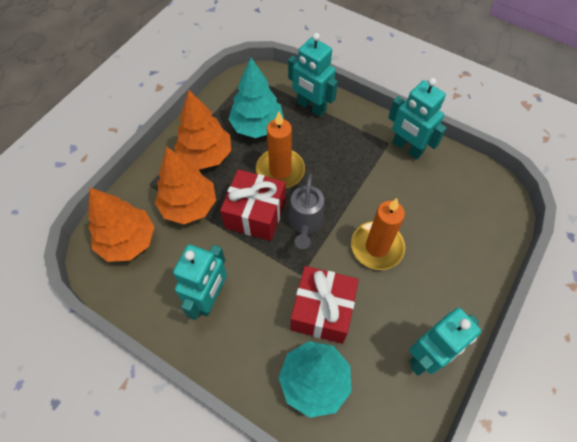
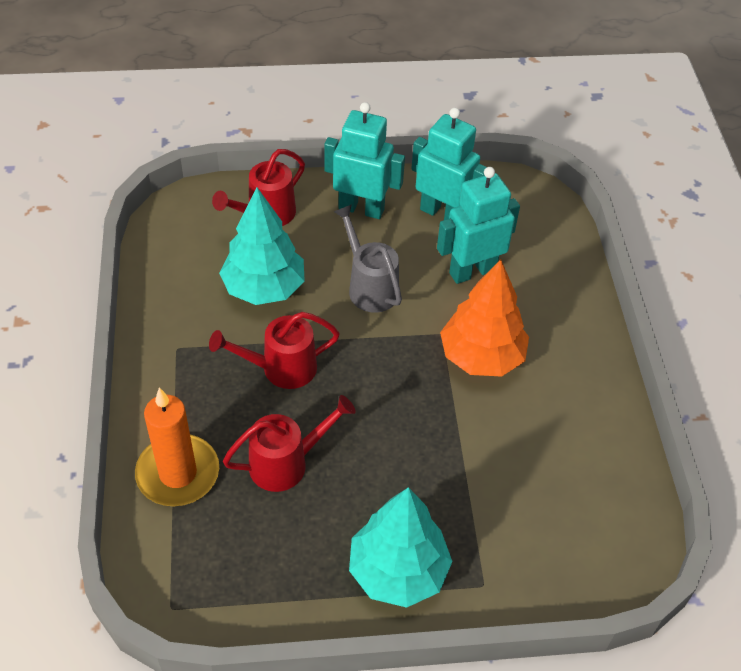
orange candle: [256,112,305,188] [351,198,405,270] = 2 -> [135,387,219,506] = 1
orange tree: [88,188,155,262] [155,147,216,224] [174,89,231,170] = 3 -> [440,259,529,377] = 1
red gift: [220,169,286,241] [291,266,359,344] = 2 -> none = 0
red watering can: none = 0 -> [209,312,340,389] [212,149,305,226] [223,395,356,492] = 3
turquoise robot: [173,244,227,320] [288,33,338,117] [388,78,446,159] [409,308,481,376] = 4 -> [324,102,405,219] [411,108,487,220] [437,167,520,284] = 3

